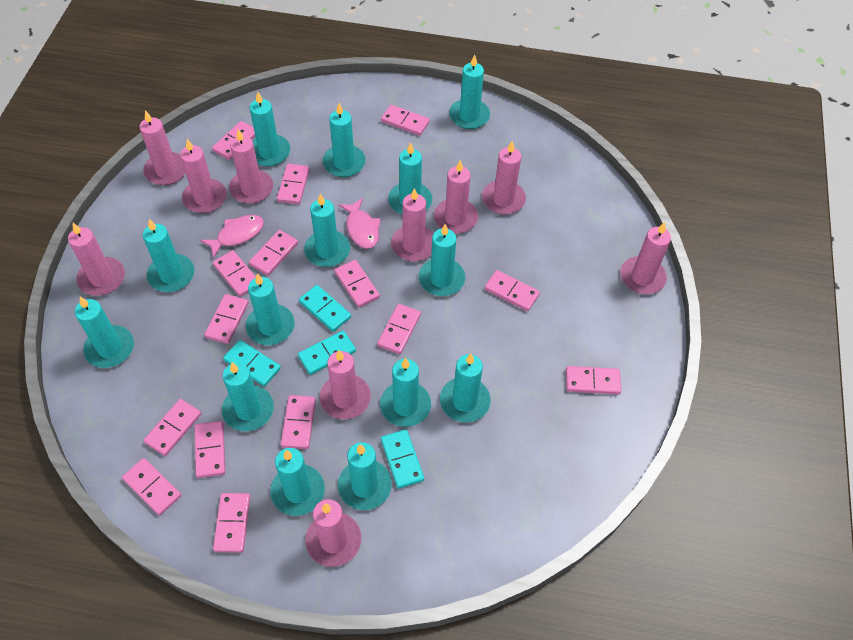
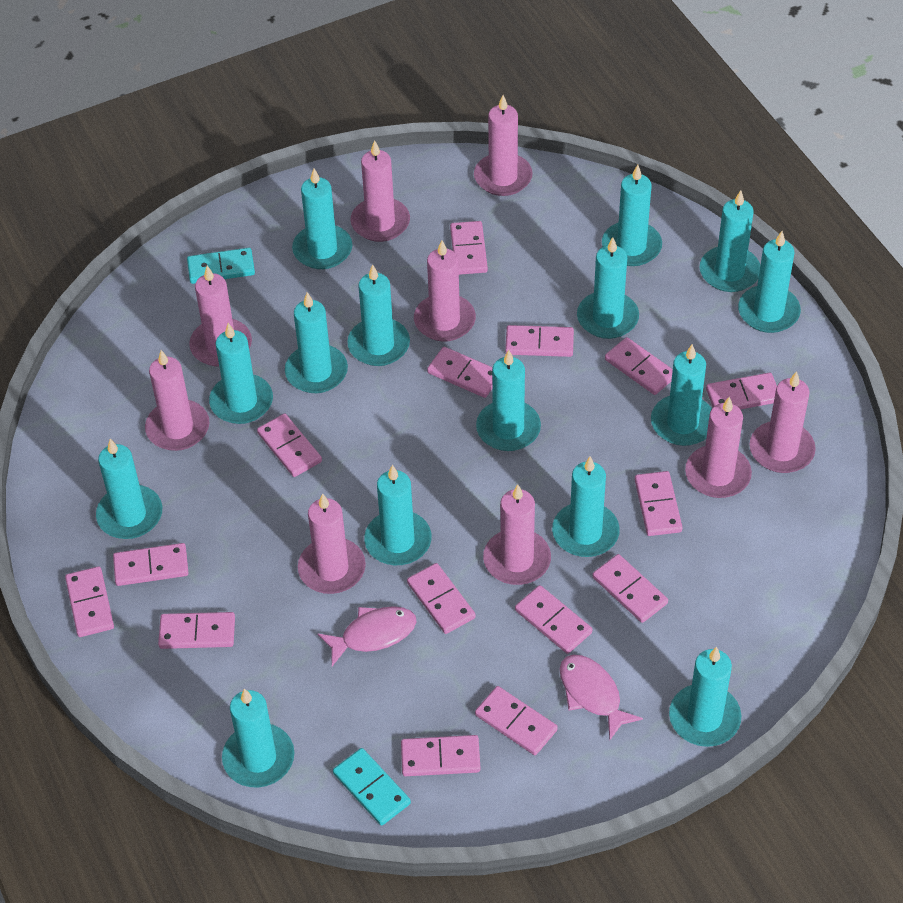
pink candle: [68,223,125,296] [140,110,185,185] [180,139,227,213] [229,129,273,204] [305,499,361,567] [320,350,371,419] [391,188,433,261] [434,160,478,234] [482,141,526,215] [620,222,671,294] = 10 -> [145,350,209,451] [189,266,252,367] [298,493,366,594] [350,140,410,242] [414,240,476,341] [474,95,533,196] [483,484,551,585] [685,397,752,498] [750,371,816,473] = 9
turquoise candle: [75,297,134,368] [143,219,194,292] [222,362,274,431] [246,274,295,345] [250,91,290,166] [270,448,325,516] [304,194,350,267] [323,103,366,177] [338,442,392,510] [380,358,431,427] [388,142,432,215] [419,224,465,296] [440,354,491,422] [449,54,490,129] = 14 -> [96,439,162,539] [209,323,273,424] [222,689,295,787] [285,292,348,393] [292,168,352,269] [347,265,410,366] [364,465,432,565] [476,350,541,451] [552,456,620,557] [577,237,639,339] [602,165,662,266] [651,344,712,446] [669,647,741,747] [700,190,760,292] [738,231,801,333] = 15
turquoise domino: [223,340,281,387] [298,331,356,375] [299,285,351,332] [381,429,424,489] = 4 -> [187,248,255,284] [333,748,411,826] = 2

